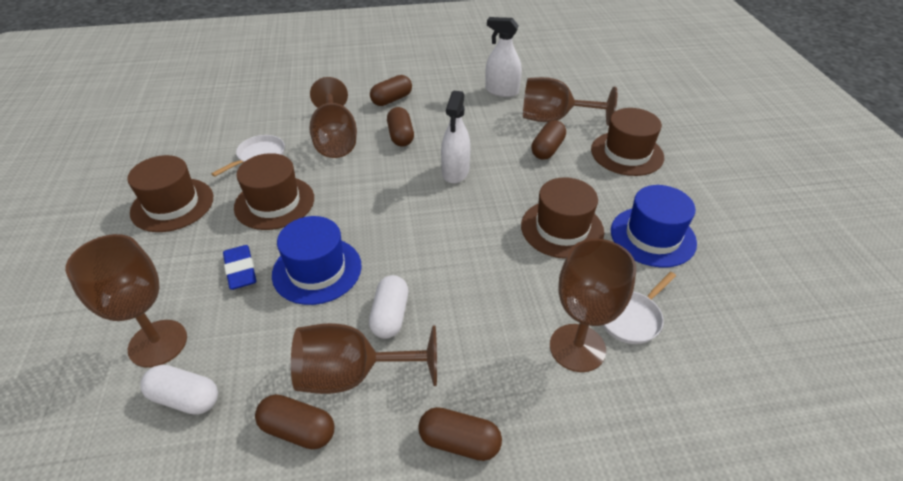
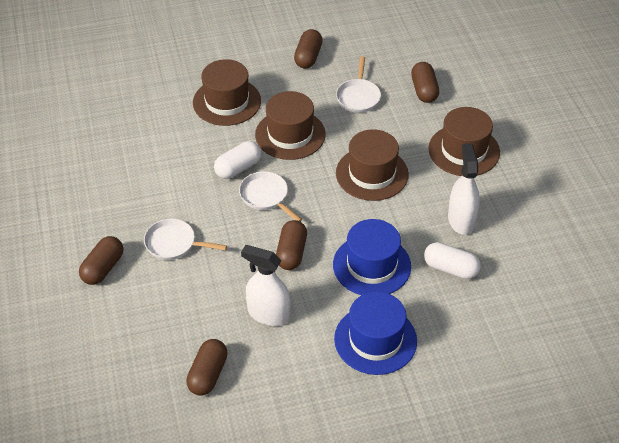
blue eraser: [223,245,256,290] = 1 -> none = 0
brown goblet: [65,234,187,368] [291,323,437,394] [309,77,357,158] [523,77,617,126] [550,239,636,372] = 5 -> none = 0
white pan: [211,135,285,177] [602,272,676,344] = 2 -> [144,219,227,260] [239,171,302,222] [336,56,381,113] = 3

